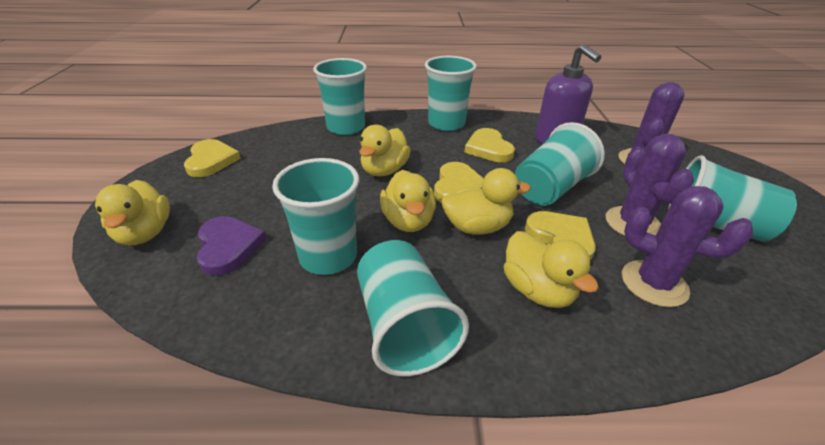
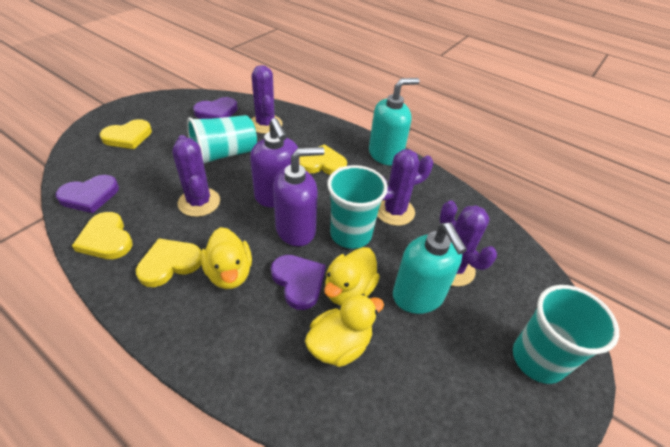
purple cactus: [605,134,694,236] [618,82,684,164] [622,186,753,307] = 3 -> [172,135,220,217] [251,65,282,134] [377,149,433,226] [440,201,497,286] = 4
purple heart: [196,216,266,276] = 1 -> [55,175,119,213] [193,97,238,119] [271,255,326,310] = 3
purple soap dispenser: [535,44,601,144] = 1 -> [250,118,298,208] [273,147,325,246] = 2
turquoise cup: [272,158,359,275] [313,58,367,135] [357,240,469,376] [425,56,477,131] [515,122,605,206] [668,155,797,242] = 6 -> [187,115,257,163] [327,165,388,249] [513,285,619,384] = 3
turquoise soap dispenser: none = 0 -> [369,78,420,166] [393,223,467,314] = 2
yellow duck: [95,180,170,245] [359,125,411,176] [380,170,436,232] [441,168,531,235] [504,231,599,308] = 5 -> [201,227,252,289] [305,294,384,367] [324,247,380,306] = 3

